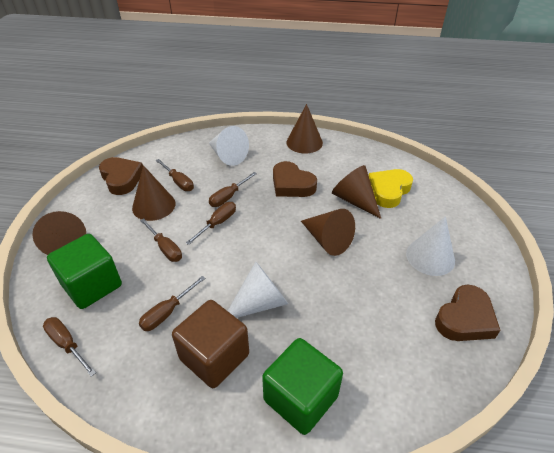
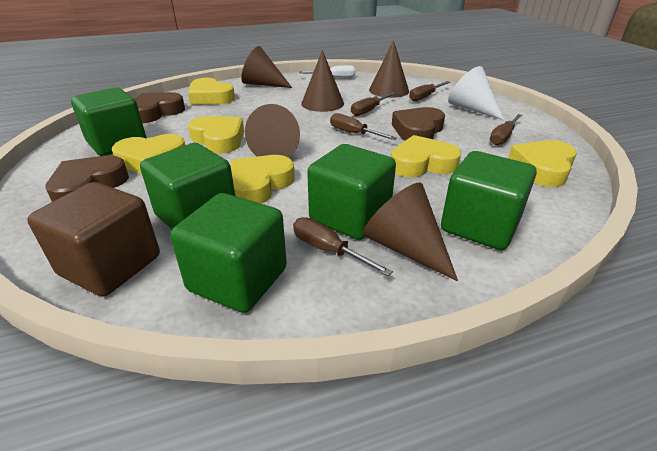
brown screwdriver: [43,317,96,377] [139,276,206,331] [140,218,182,262] [156,159,194,191] [186,202,236,245] [209,172,257,207] = 6 -> [293,217,393,276] [330,113,397,140] [351,92,396,116] [409,81,450,101] [490,114,522,145] = 5
green cube: [47,234,122,309] [262,338,343,435] = 2 -> [71,87,147,156] [140,143,235,229] [170,193,287,313] [307,144,396,240] [441,151,537,250] = 5
white cone: [209,126,249,166] [228,262,288,318] [406,216,455,276] = 3 -> [448,66,504,120] = 1
white screwdriver: none = 0 -> [299,65,356,78] = 1
yellow heart: [369,169,413,208] = 1 -> [112,134,185,174] [188,78,235,105] [188,116,244,154] [231,155,295,204] [391,135,462,177] [508,140,577,187] = 6

